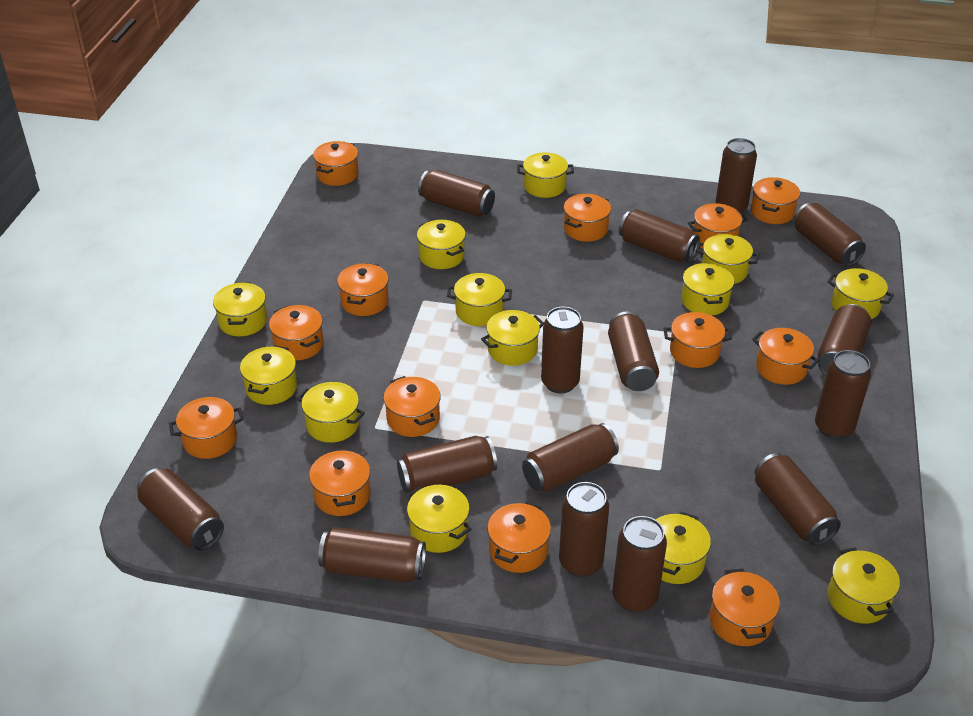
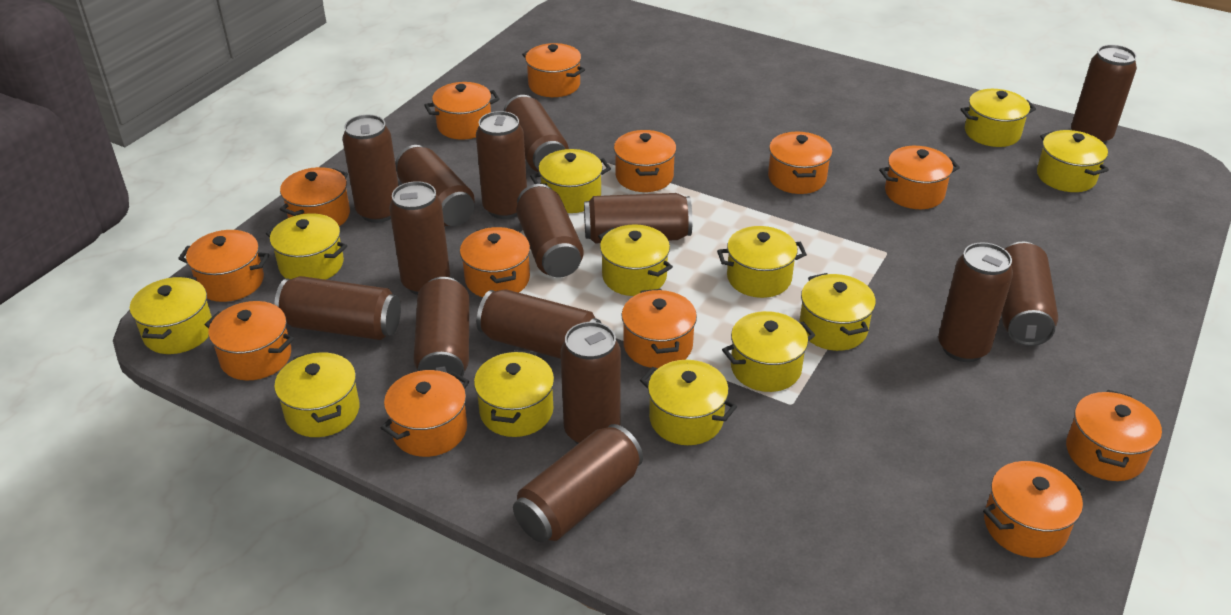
yellow pot: [213,282,267,336] [240,345,297,405] [297,382,365,443] [406,485,471,553] [417,220,466,269] [447,273,512,326] [481,310,544,366] [517,152,574,198] [656,512,711,584] [681,263,734,316] [696,234,759,284] [827,268,894,319] [828,547,900,624] = 13 -> [130,276,212,354] [266,213,347,280] [274,351,360,437] [474,350,554,437] [530,149,611,213] [598,224,673,296] [640,360,737,445] [717,226,807,298] [722,311,815,392] [799,273,876,351] [960,89,1036,147] [1037,130,1109,192] = 12

